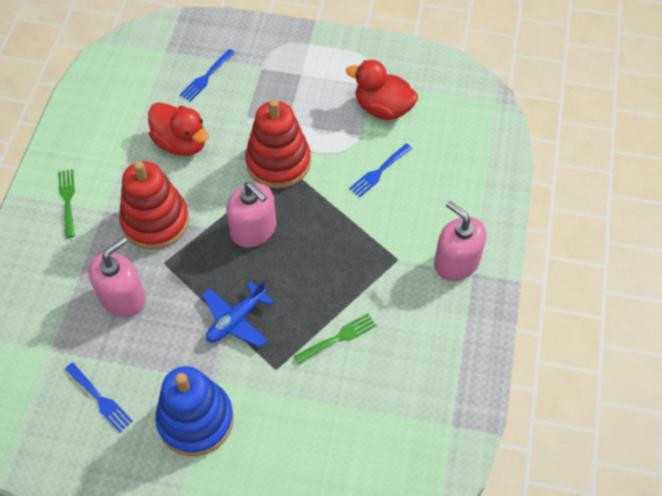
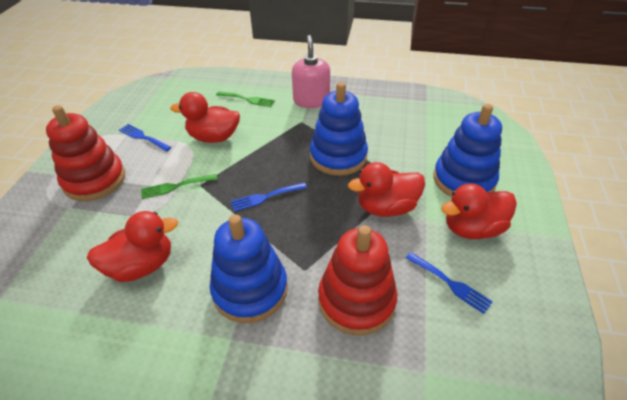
blue plane: [202,280,274,348] = 1 -> none = 0
blue stacking toy: [155,366,234,456] = 1 -> [210,214,288,323] [310,82,368,176] [433,104,502,197] = 3
pink soap dispenser: [88,237,146,317] [226,182,276,248] [434,201,486,281] = 3 -> [292,35,330,108] = 1
red duck: [148,102,209,156] [346,60,418,120] = 2 -> [87,211,178,282] [170,92,240,143] [348,162,425,217] [441,184,517,239] = 4

